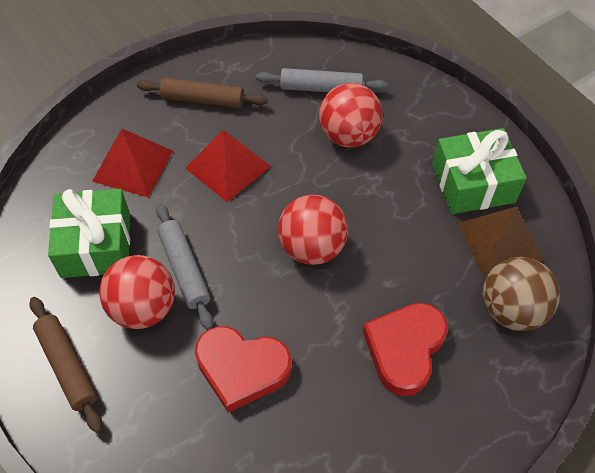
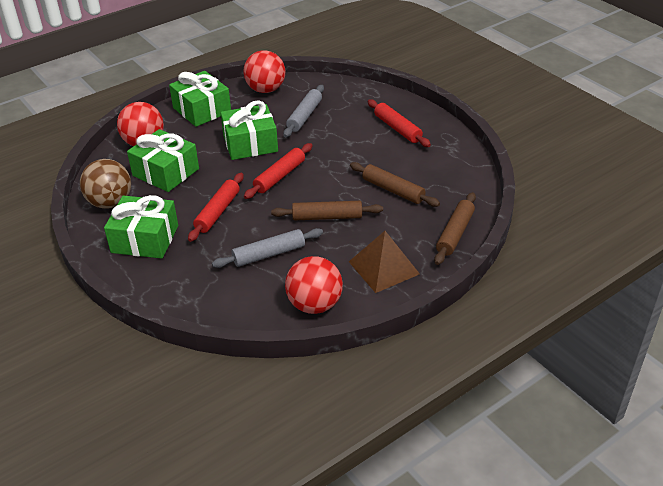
brown rolling pin: [29,297,102,433] [137,77,268,108] = 2 -> [271,201,383,220] [350,162,440,207] [434,192,476,265] = 3
green gift: [48,189,130,278] [432,128,527,214] = 2 -> [104,195,178,259] [127,129,199,192] [169,71,231,127] [221,100,278,160] = 4
red heart: [195,326,291,413] [363,303,448,396] = 2 -> none = 0
red pyramid: [92,128,173,197] [185,130,271,202] = 2 -> none = 0
red rolling pin: none = 0 -> [188,173,244,242] [244,143,313,199] [368,99,431,147] = 3

